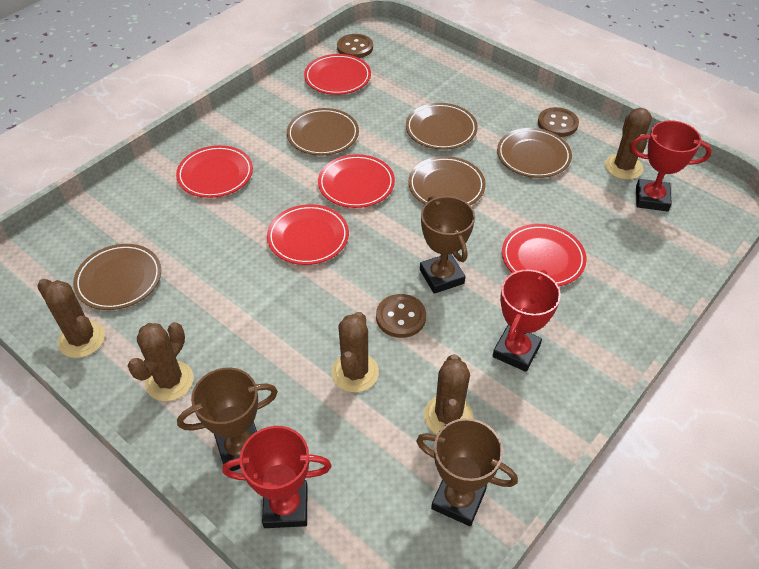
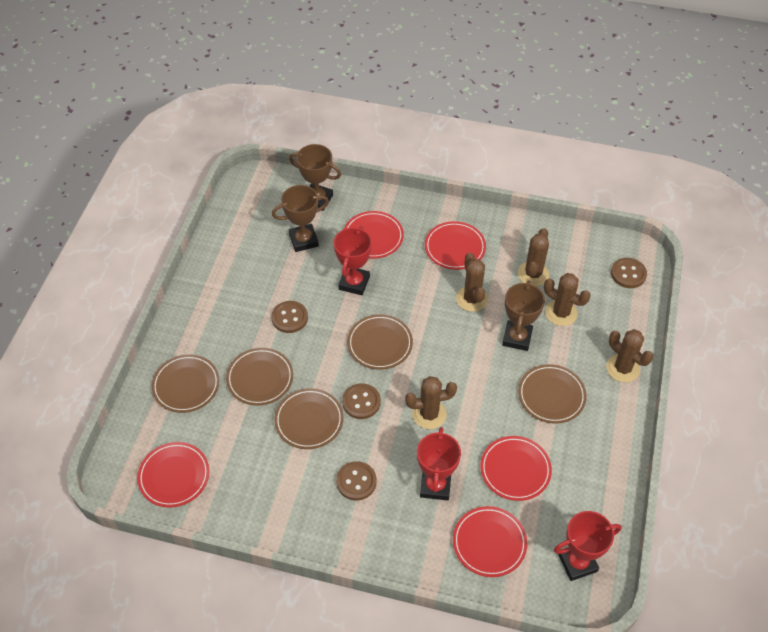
brown button: [337,34,373,58] [376,294,426,338] [538,107,579,137] = 3 -> [271,301,308,333] [336,461,377,500] [342,383,381,419] [611,258,647,288] = 4

